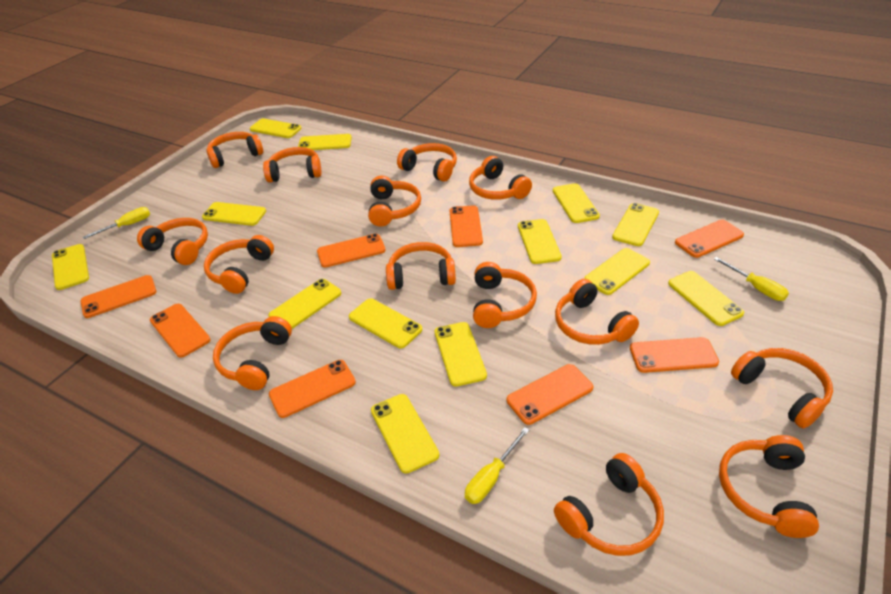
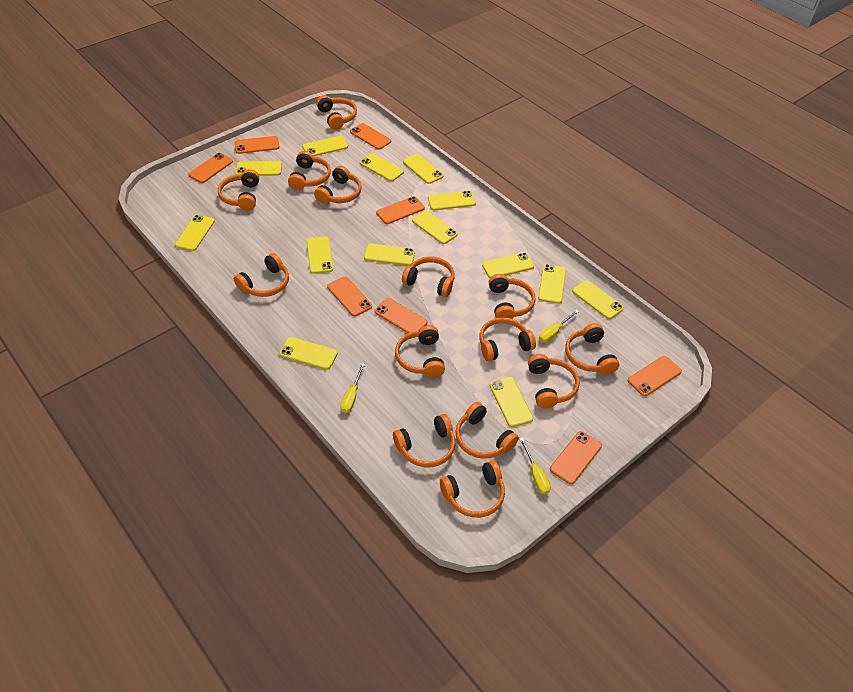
yellow phone: [52,244,89,290] [202,202,266,226] [250,118,302,138] [268,279,341,329] [298,134,352,150] [349,298,422,348] [371,394,439,474] [435,322,487,386] [518,219,562,264] [553,183,600,223] [584,248,650,295] [612,203,659,246] [668,271,744,326] = 13 -> [175,215,215,251] [236,161,282,176] [279,337,338,370] [302,136,348,156] [307,237,333,274] [360,153,404,181] [364,243,415,266] [403,154,443,184] [412,211,458,244] [428,191,476,210] [482,252,534,278] [490,377,533,427] [538,264,566,304] [572,280,624,319] = 14

